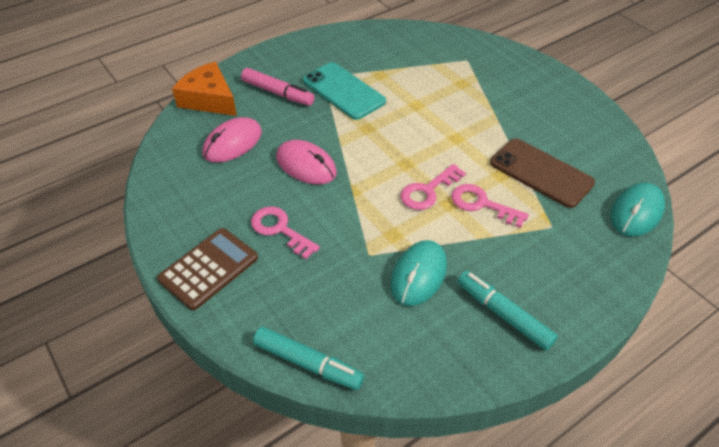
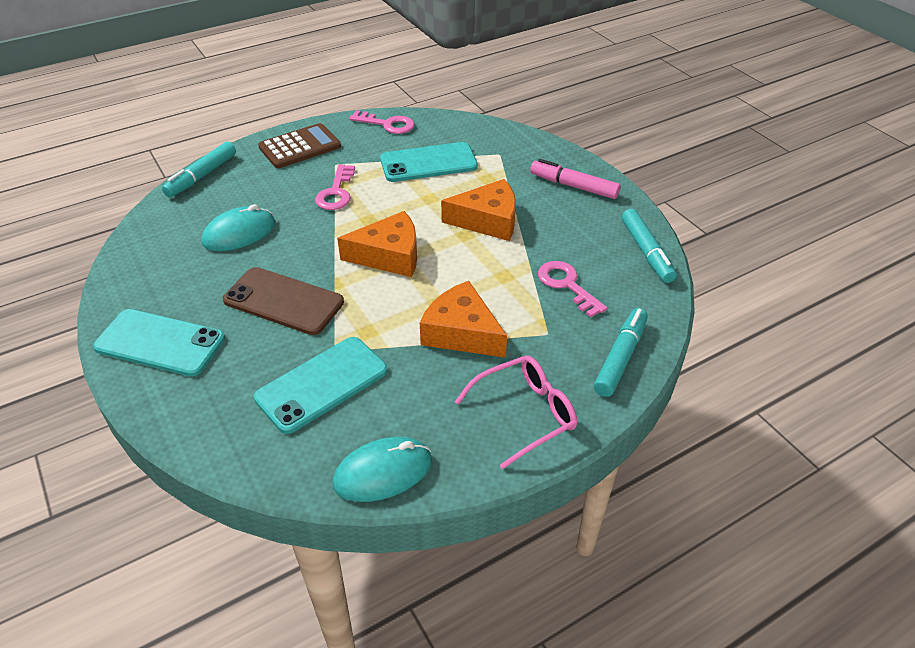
orange cheese: [172,62,237,116] = 1 -> [337,211,417,277] [420,281,507,358] [441,179,516,241] = 3
pink glasses: none = 0 -> [455,356,577,469] = 1
pink mouse: [203,117,262,163] [276,140,337,184] = 2 -> none = 0
turquoise marker: [253,327,364,390] [458,271,558,351] = 2 -> [162,142,236,198] [594,308,648,397] [621,209,677,283] = 3
turquoise phone: [303,62,386,120] = 1 -> [93,309,225,377] [254,337,388,434] [380,142,478,182] = 3

